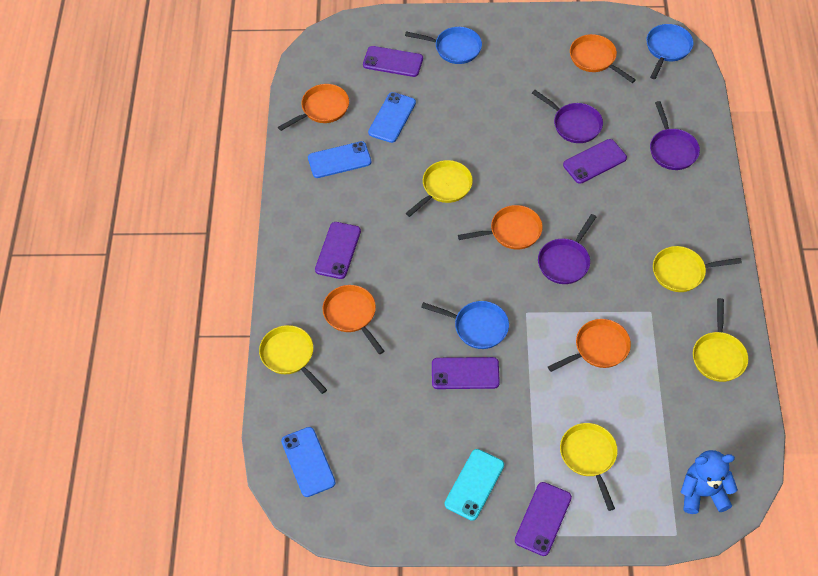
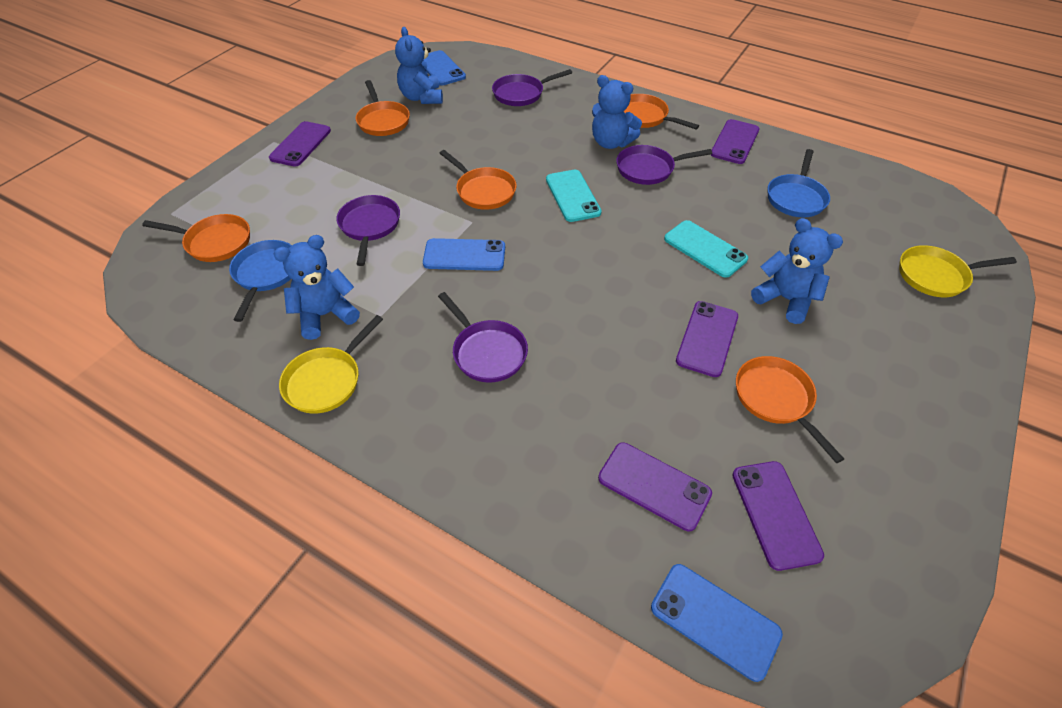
blue pan: [405,27,482,64] [421,301,509,349] [646,24,694,79] = 3 -> [229,240,292,322] [767,149,830,217] = 2
blue teddy bear: [681,450,738,514] = 1 -> [274,235,360,340] [395,27,443,104] [592,75,642,149] [751,218,843,324] = 4
purple pan: [532,90,603,143] [538,214,596,284] [650,101,700,170] = 3 -> [336,195,400,266] [438,292,528,383] [492,69,572,106] [616,145,712,185] = 4
turquoise phone: [445,449,504,521] = 1 -> [546,170,602,222] [664,220,748,278] = 2
yellow pan: [259,325,327,394] [406,160,473,217] [560,423,618,511] [653,246,742,292] [693,298,748,382] = 5 -> [279,315,383,414] [899,245,1017,297] = 2

